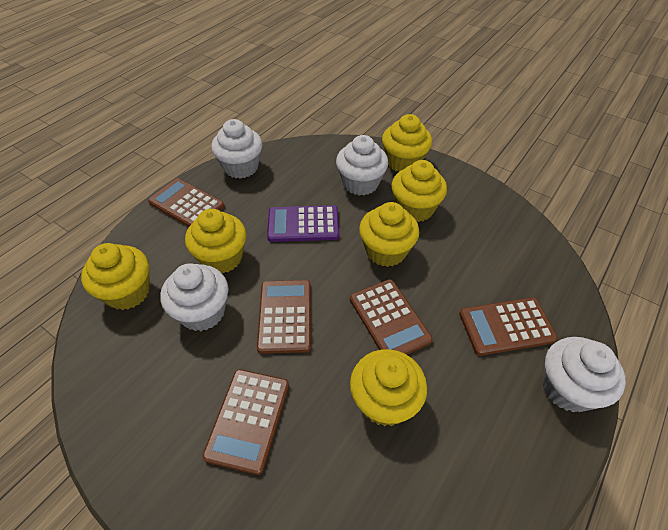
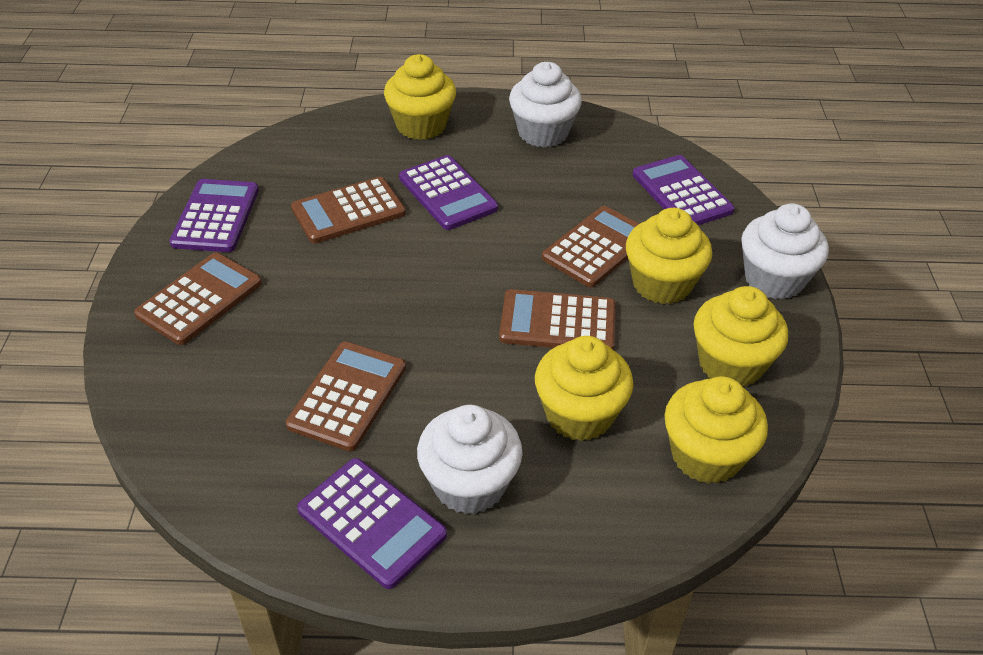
purple calculator: [267,205,339,242] = 1 -> [169,179,259,252] [297,458,447,589] [399,155,498,230] [633,155,735,225] = 4
white cupcake: [160,263,228,331] [211,119,262,179] [336,135,388,196] [543,337,626,412] = 4 -> [417,405,523,514] [509,62,582,148] [741,203,829,300] = 3
yellow cupcake: [81,243,150,310] [185,209,246,273] [350,349,427,427] [359,202,419,267] [382,114,432,172] [392,160,447,222] = 6 -> [384,54,456,140] [535,336,634,441] [626,208,712,304] [664,376,768,484] [693,286,788,387] = 5

